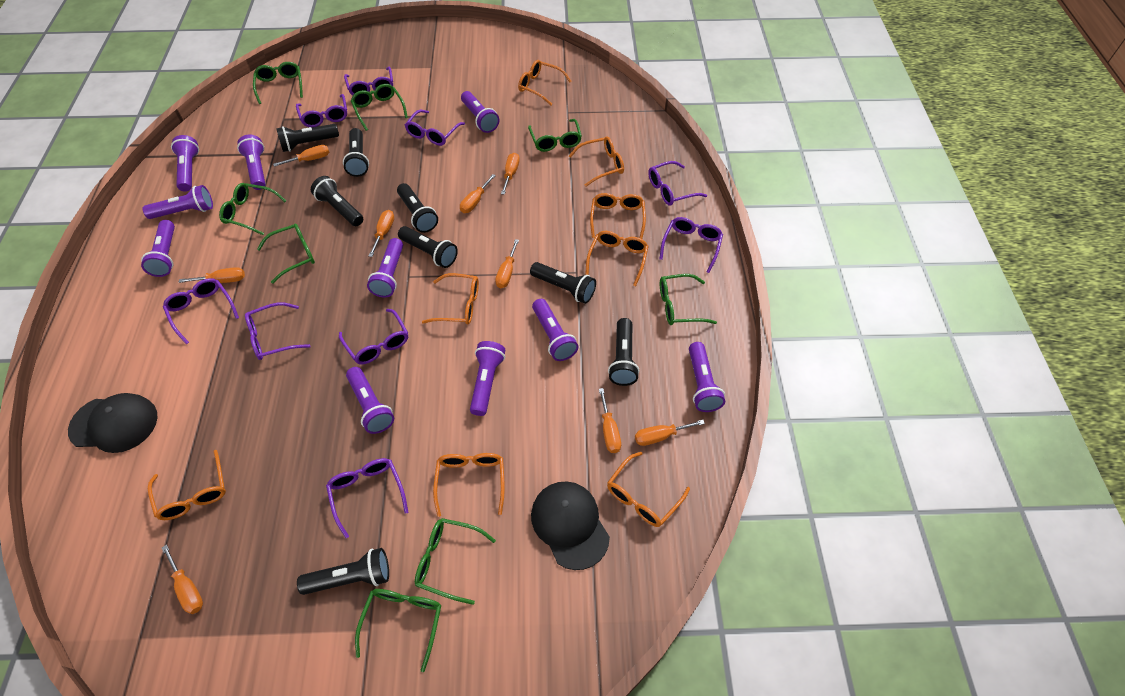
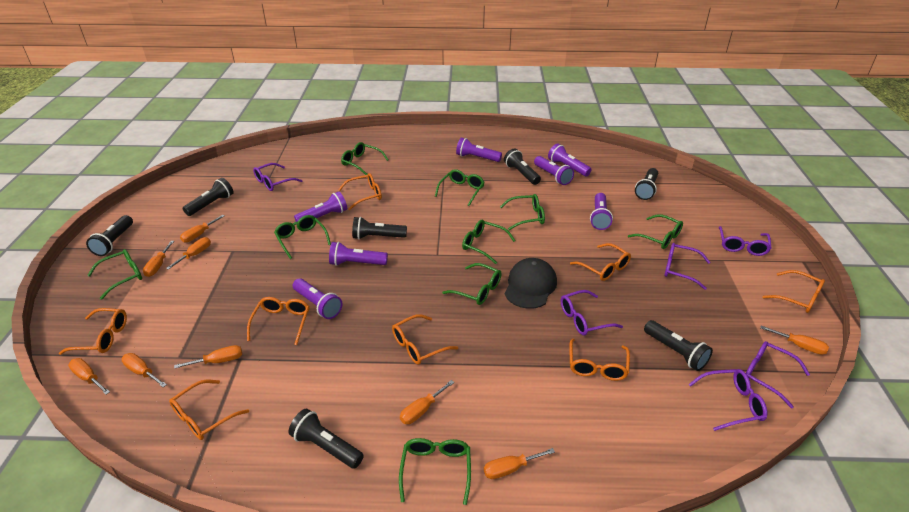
black cap: [68,393,158,453] [531,481,610,570] = 2 -> [505,258,557,309] = 1
black flashlight: [276,124,339,152] [297,548,389,595] [311,176,363,226] [343,128,369,177] [397,183,438,233] [398,226,458,268] [530,262,596,304] [608,318,639,386] = 8 -> [86,215,133,256] [183,178,234,216] [288,408,364,469] [352,217,407,239] [504,149,541,185] [635,168,658,200] [644,320,713,371] = 7
green glasses: [219,183,286,235] [253,62,303,104] [257,224,315,284] [351,84,408,131] [355,589,441,672] [415,518,496,605] [528,119,582,152] [660,274,717,325] = 8 -> [87,249,142,300] [274,215,331,259] [341,142,389,175] [399,438,471,505] [435,169,485,206] [442,263,502,305] [462,220,516,264] [500,194,545,230] [628,214,683,249] = 9
purple flashlight: [141,220,175,277] [143,185,213,219] [171,135,199,192] [237,135,266,190] [346,367,394,434] [367,238,403,298] [461,91,499,133] [470,341,505,416] [532,299,578,361] [689,342,725,412] = 10 -> [293,278,342,319] [294,192,347,222] [329,242,388,266] [456,137,502,162] [534,156,574,185] [548,143,592,176] [590,193,613,230] = 7
purple glasses: [163,278,239,344] [245,302,311,360] [296,94,347,127] [326,458,408,538] [339,309,408,364] [344,67,393,96] [405,110,465,146] [648,161,707,206] [659,217,723,273] = 9 -> [253,163,302,191] [561,290,623,335] [664,243,710,290] [688,369,767,431] [719,226,771,256] [746,341,810,408] = 6

